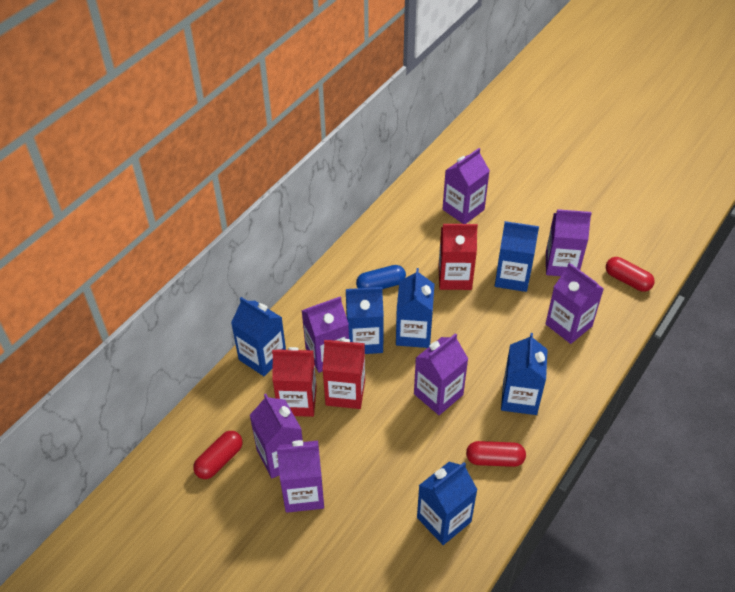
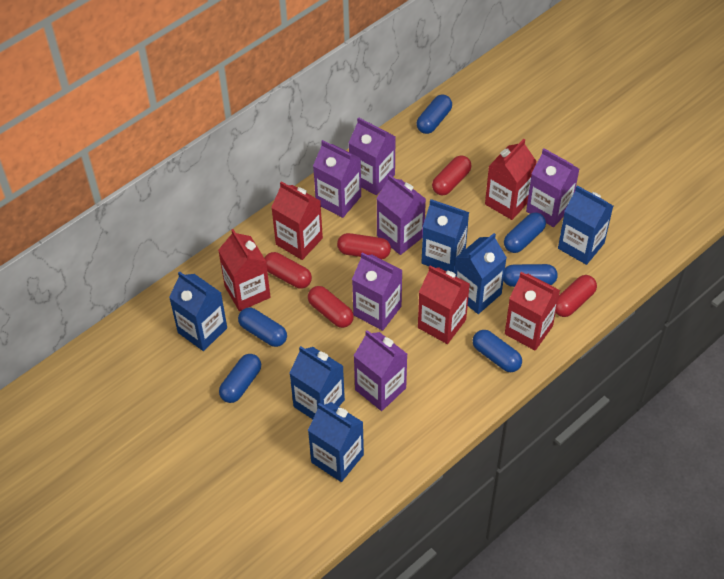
blue capsule: [356,265,406,289] = 1 -> [219,354,261,403] [238,307,287,347] [417,95,452,134] [473,330,522,372] [503,264,558,287] [504,212,546,253] = 6
purple carton: [250,394,303,479] [277,440,324,513] [301,296,349,373] [414,333,468,415] [443,148,490,224] [546,209,592,276] [546,263,604,344] = 7 -> [313,140,361,218] [349,117,396,195] [352,252,403,331] [354,330,407,411] [376,174,426,255] [526,148,579,227] = 6
red capsule: [193,431,242,479] [466,441,526,467] [606,257,655,292] = 3 -> [264,252,312,289] [308,286,354,328] [337,233,391,259] [432,155,471,196] [556,275,597,317] = 5
red carton: [272,347,317,417] [322,339,365,409] [438,224,478,290] = 3 -> [218,229,271,311] [271,181,323,260] [418,266,470,344] [485,139,537,220] [505,272,560,351] = 5

